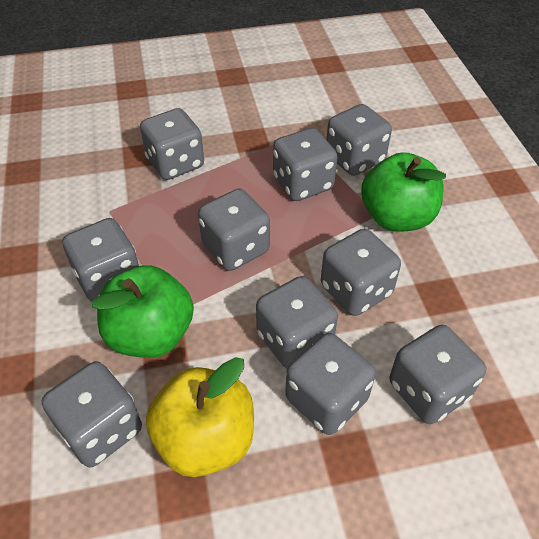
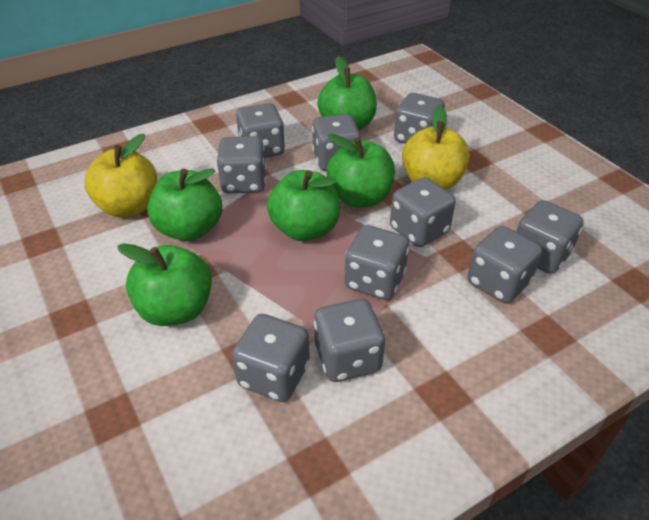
green apple: [92,265,194,358] [361,152,446,232] = 2 -> [117,243,212,326] [147,168,222,241] [267,170,340,241] [317,56,377,130] [327,134,395,208] = 5
yellow apple: [146,357,254,477] = 1 -> [84,134,157,217] [402,106,470,190] = 2

